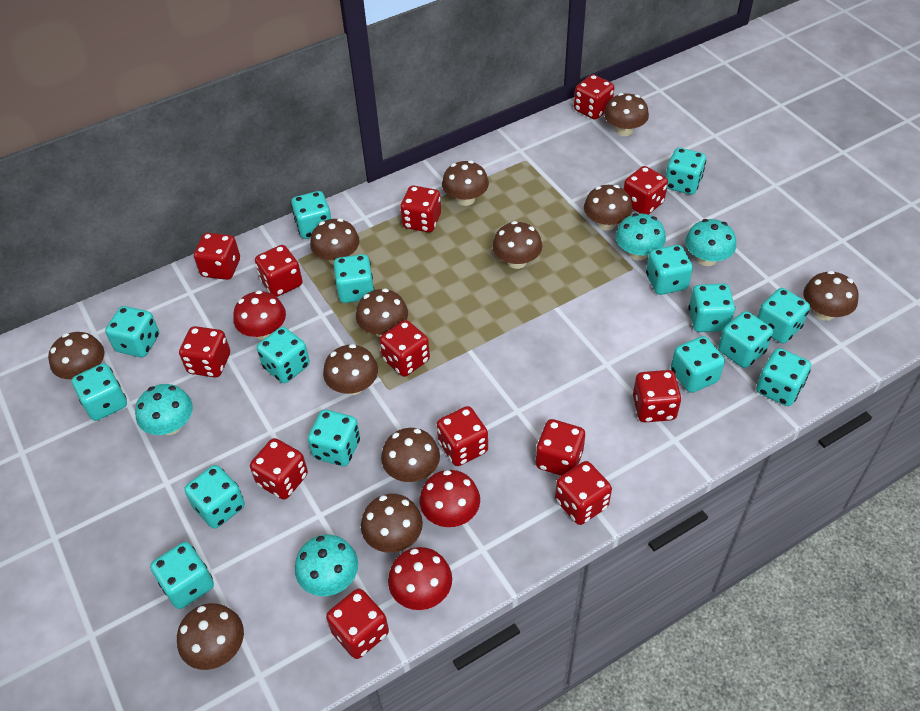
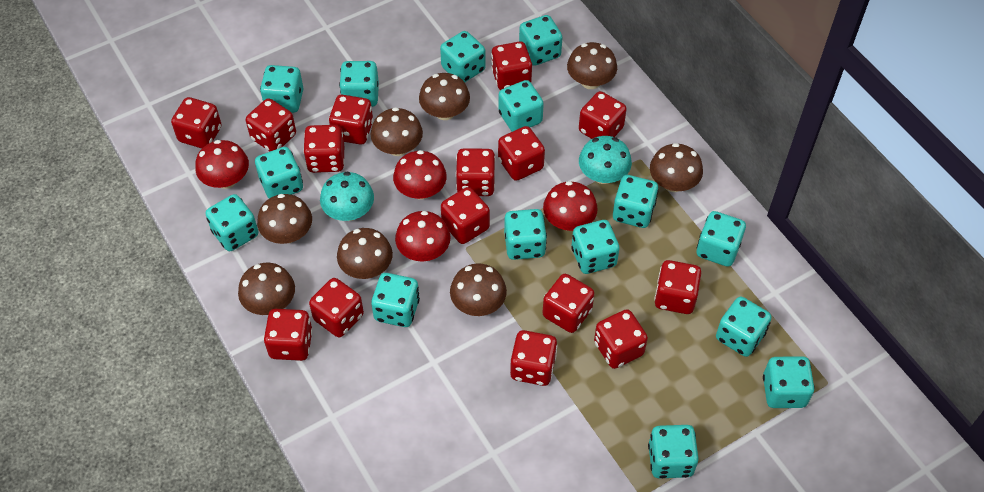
brown mushroom: [48,332,105,379] [177,603,244,670] [310,218,360,265] [323,344,378,395] [356,288,408,337] [361,494,423,553] [381,428,440,482] [442,161,489,206] [492,221,542,269] [584,185,632,230] [604,93,649,136] [803,271,859,321] = 12 -> [238,263,295,315] [257,194,312,244] [337,228,393,279] [370,107,423,156] [419,73,470,120] [450,263,507,316] [567,42,617,89] [650,143,703,192] = 8
red dice: [179,326,230,377] [194,233,240,280] [250,438,308,500] [255,245,303,297] [326,589,389,659] [380,320,430,377] [400,186,441,232] [437,406,488,466] [535,419,585,476] [555,461,612,525] [574,74,614,120] [624,166,668,215] [633,370,682,422] = 13 -> [171,97,222,149] [246,98,296,151] [264,309,313,361] [303,125,345,173] [309,278,364,337] [329,95,373,144] [441,187,490,244] [456,148,495,196] [491,41,532,90] [498,126,545,181] [510,330,558,386] [542,274,595,333] [579,91,627,139] [594,309,648,369] [654,260,701,314] = 15
red mushroom: [233,290,286,340] [388,547,452,610] [420,470,480,527] = 3 -> [195,140,249,189] [393,150,447,199] [395,211,451,261] [543,181,598,231] = 4
turquoise mushroom: [135,384,193,435] [295,535,358,596] [615,213,666,260] [685,219,736,266] = 4 -> [320,171,374,221] [579,136,632,184] = 2

